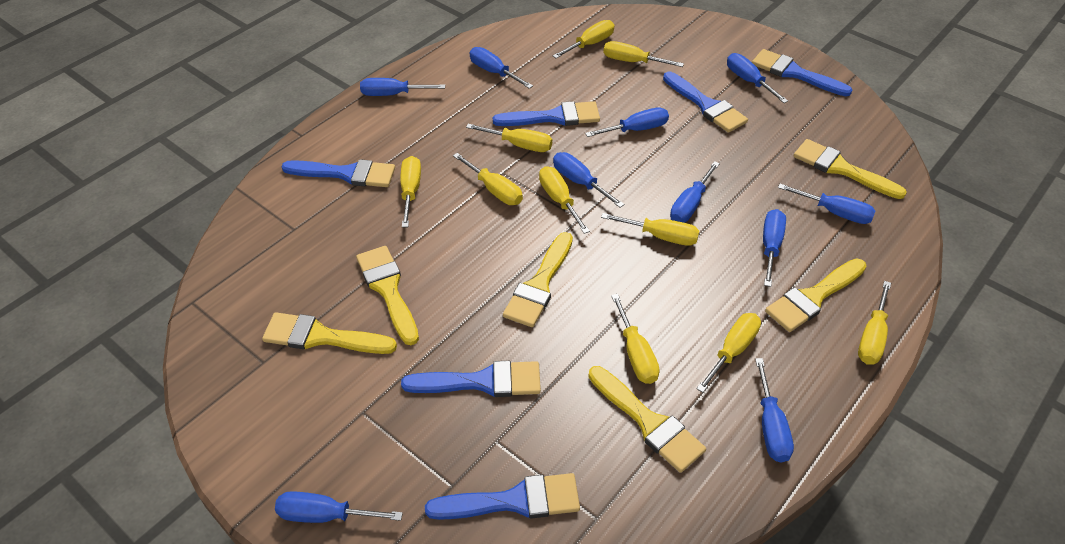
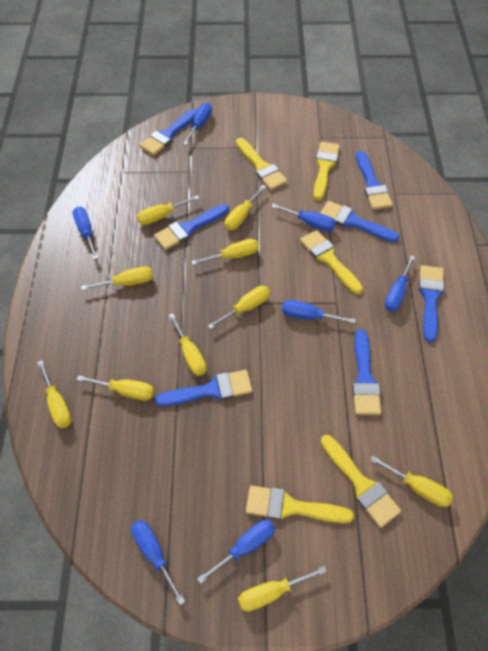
blue brush: [281,159,395,187] [401,361,541,397] [425,473,580,520] [493,101,600,126] [663,72,748,133] [752,49,852,96] = 6 -> [140,109,197,155] [154,204,229,250] [155,370,252,407] [320,201,400,242] [352,329,381,415] [356,151,393,210] [419,265,444,342] = 7
blue screwdriver: [275,491,403,523] [360,78,445,96] [470,47,533,89] [553,152,624,208] [585,108,669,137] [670,161,720,223] [727,53,788,103] [755,358,794,463] [763,209,786,287] [778,184,875,224] = 10 -> [73,207,98,259] [131,520,185,605] [183,102,212,145] [197,520,275,584] [272,204,336,231] [282,300,356,323] [385,255,415,312] = 7
yellow brush: [262,312,397,354] [356,246,419,345] [503,232,573,327] [588,366,706,473] [765,258,867,332] [793,139,907,199] = 6 -> [236,138,287,190] [246,485,354,523] [300,230,363,294] [313,141,340,200] [321,435,401,528] = 5

